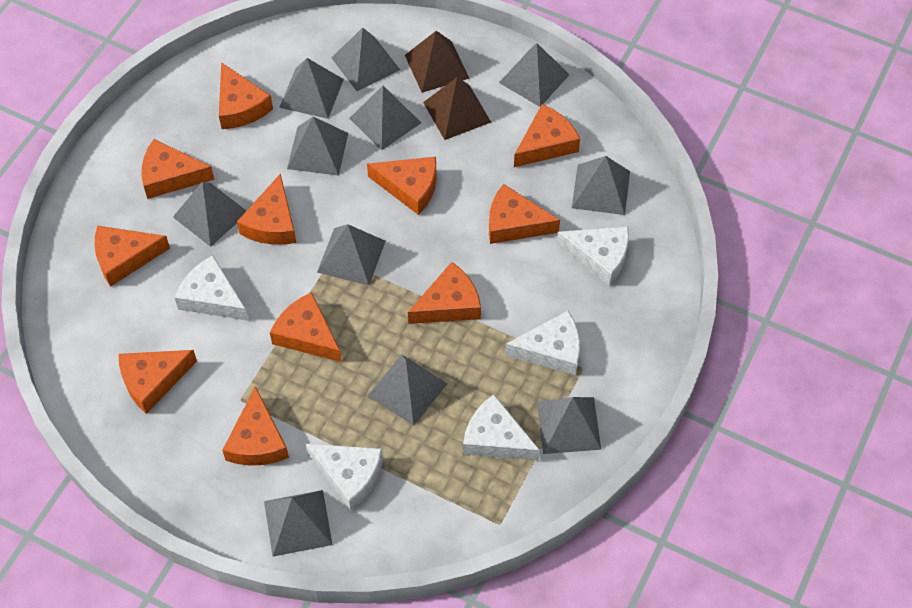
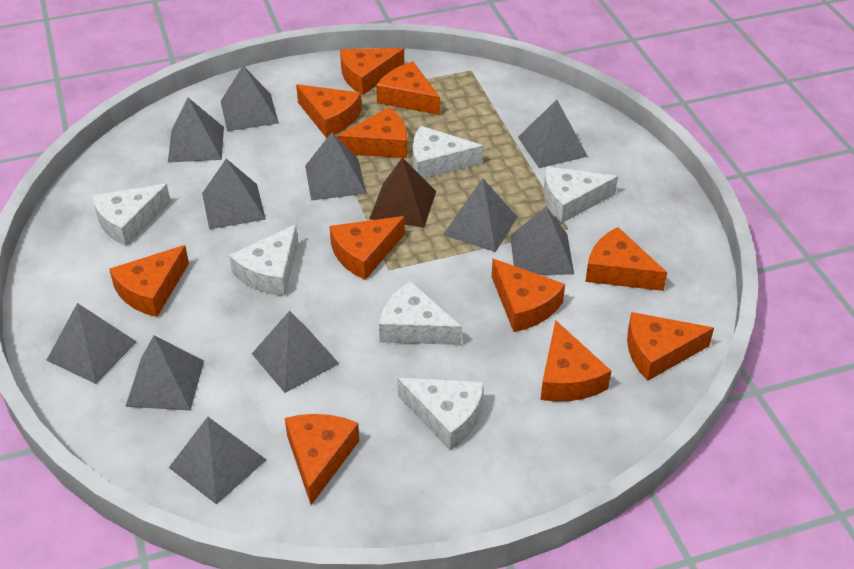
brown pyramid: [405,31,469,93] [423,77,491,140] = 2 -> [369,157,436,228] = 1
white cheese: [175,255,248,321] [305,443,383,511] [463,394,540,461] [505,311,580,375] [556,226,629,286] = 5 -> [92,184,170,246] [229,224,298,296] [379,281,462,345] [397,378,484,451] [413,126,483,179] [543,166,618,223] = 6

